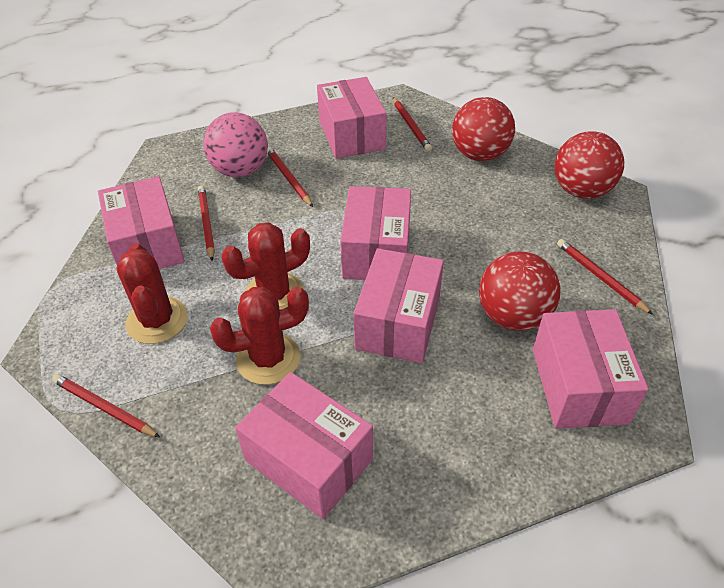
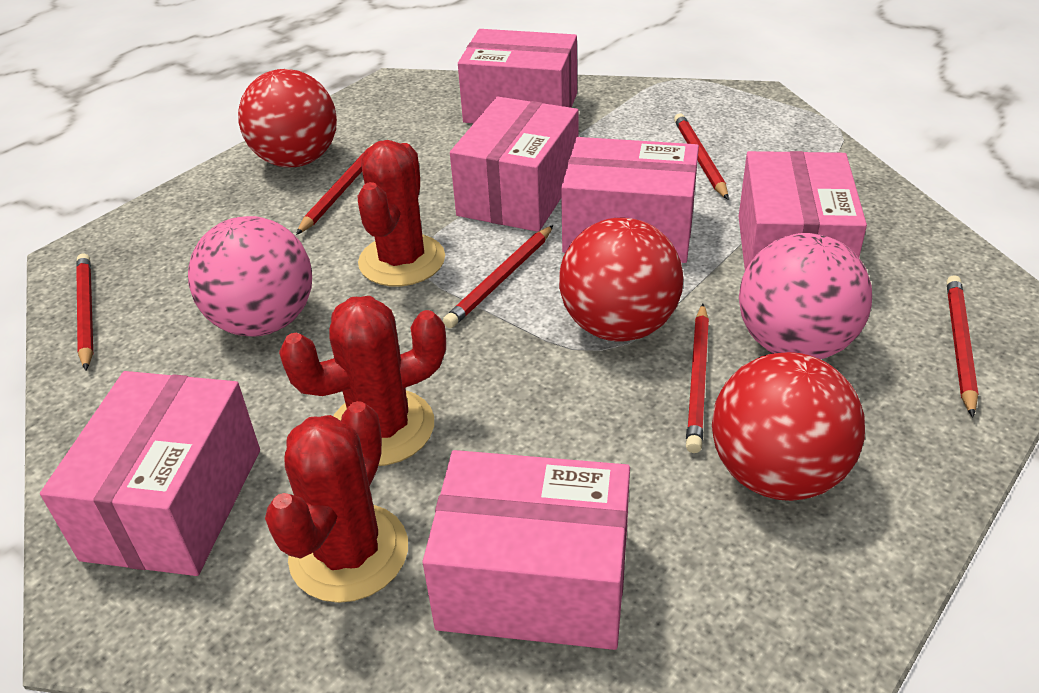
pink ball: [203,113,268,177] = 1 -> [188,216,312,337] [739,233,872,359] = 2
red pencil: [52,374,161,438] [198,186,215,261] [267,147,313,207] [393,97,432,152] [557,239,653,315] = 5 -> [76,253,93,371] [296,144,373,235] [443,225,553,328] [674,113,729,200] [686,304,709,453] [947,275,978,418] = 6

